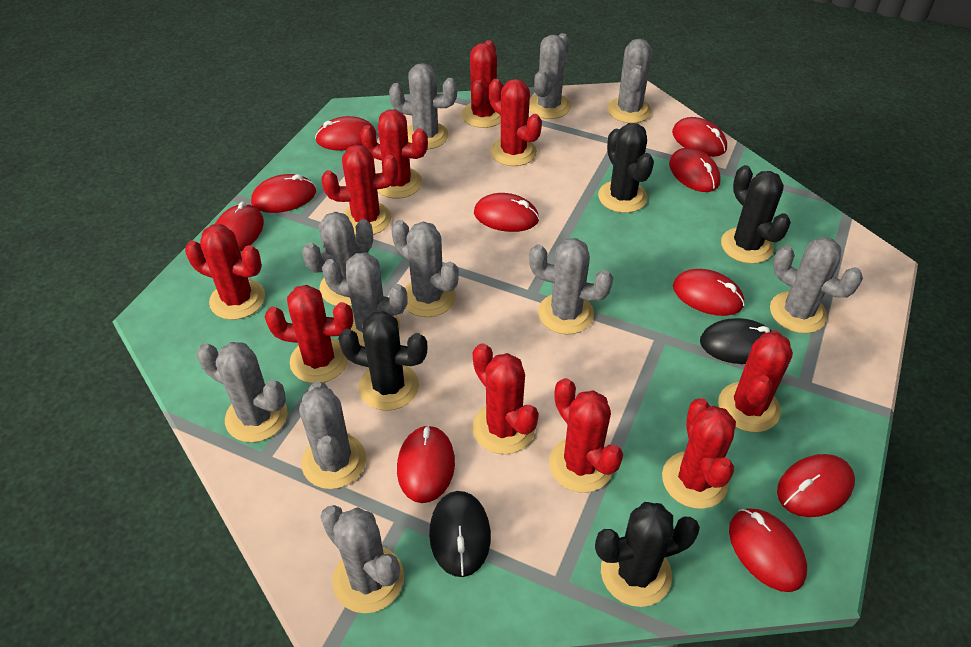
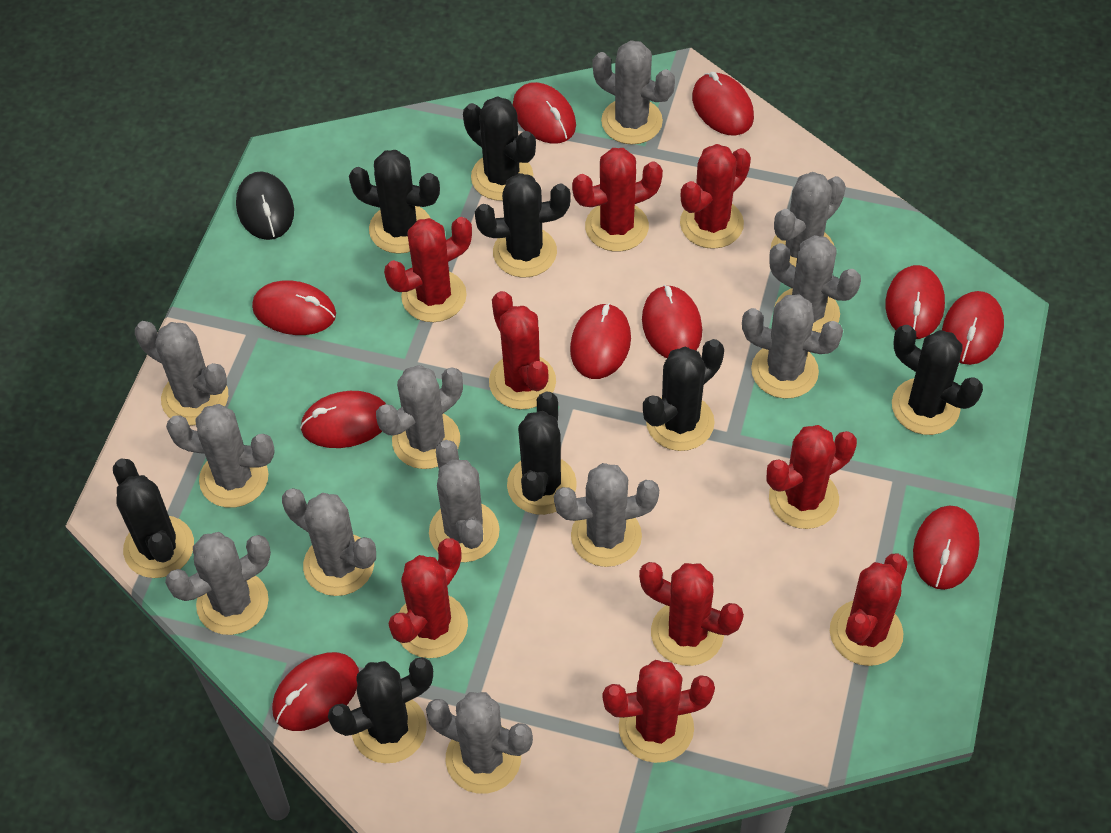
black cactus: [338,311,428,411] [595,502,700,607] [598,123,654,213] [721,165,791,264] = 4 -> [113,459,194,578] [328,657,433,763] [349,150,440,254] [463,96,536,201] [475,173,571,277] [507,391,577,515] [643,339,724,451] [892,325,983,435] = 8
black mouse: [429,491,491,577] [700,318,771,364] = 2 -> [236,171,294,240] = 1
grey cactus: [197,342,287,442] [299,381,366,489] [302,212,373,306] [320,505,404,613] [322,252,408,347] [389,63,457,150] [391,220,459,317] [529,33,571,119] [529,238,613,334] [607,39,652,123] [770,237,863,333] = 11 -> [135,321,228,426] [165,532,271,635] [166,404,275,508] [282,488,376,596] [376,365,463,469] [426,692,533,794] [429,440,500,562] [554,463,659,567] [592,40,675,145] [742,294,843,399] [769,235,861,333] [771,172,846,267] = 12
red cactus: [185,224,265,320] [265,285,353,383] [321,145,398,235] [360,110,428,198] [461,40,501,128] [472,343,539,454] [489,79,542,166] [549,378,623,493] [662,398,736,509] [718,330,793,432] = 10 -> [384,217,472,322] [388,538,468,658] [489,291,556,410] [572,148,663,251] [603,660,715,763] [639,562,744,666] [680,144,751,249] [767,425,857,529] [830,553,908,666] = 9

